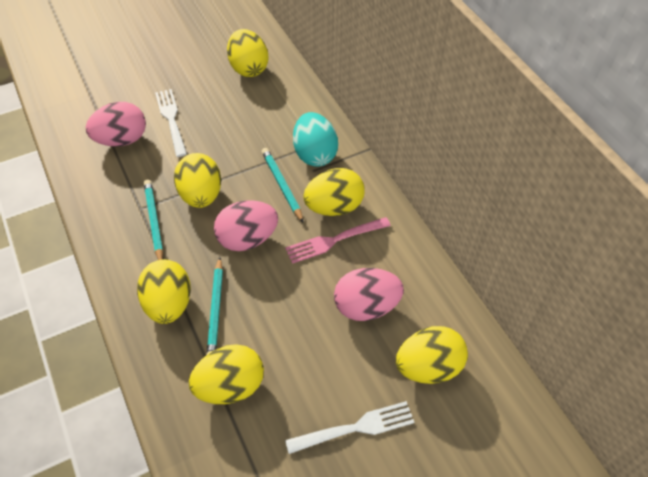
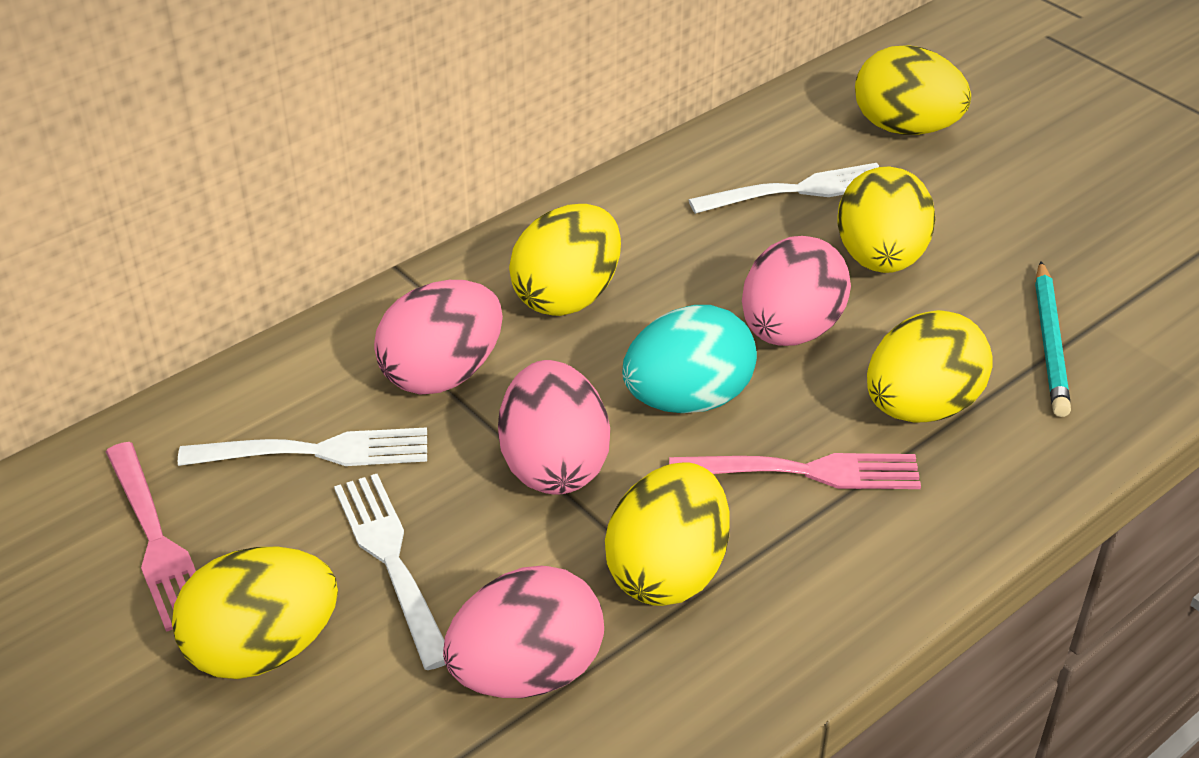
pink egg: [86,102,146,147] [214,200,278,251] [334,268,404,321] = 3 -> [374,280,503,395] [443,566,604,698] [498,360,610,495] [742,236,851,346] = 4
pink fork: [285,217,391,264] = 1 -> [106,442,196,632] [669,453,921,489] = 2
turquoise pencil: [144,180,163,260] [207,257,223,354] [261,148,304,223] = 3 -> [1035,261,1071,417] = 1
white fork: [155,89,187,157] [285,401,415,454] = 2 -> [178,427,427,466] [334,474,446,670] [689,163,879,214] = 3

